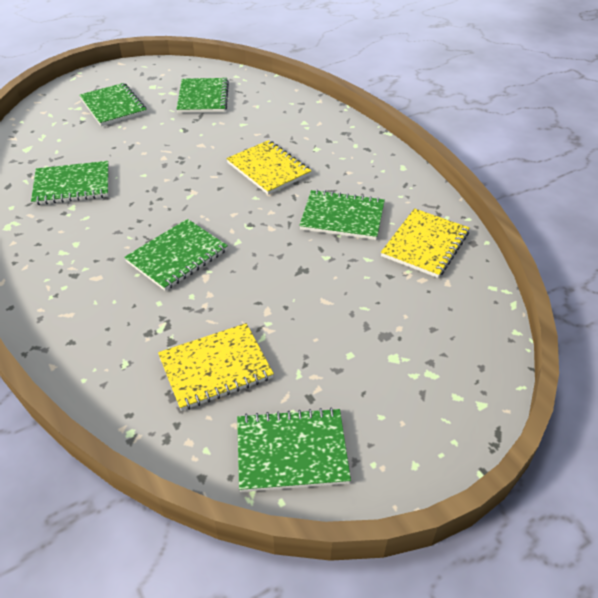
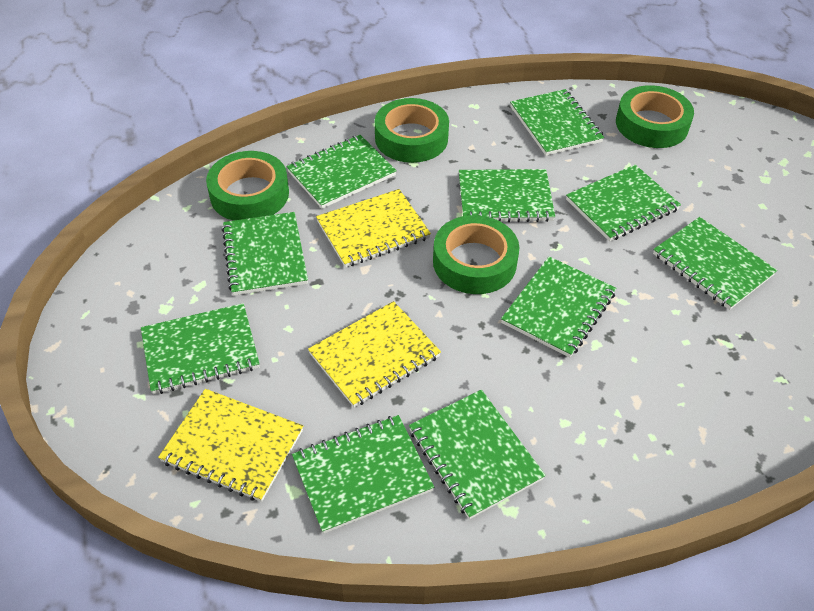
green notebook: [31,161,109,205] [80,83,147,126] [124,219,228,291] [177,78,229,113] [237,408,351,492] [299,190,385,240] = 6 -> [141,303,260,394] [222,212,308,296] [286,135,397,209] [292,415,434,534] [409,390,546,519] [459,169,555,222] [501,257,616,358] [510,89,604,156] [566,165,681,241] [653,217,777,310] = 10
green tape: none = 0 -> [206,151,289,221] [375,98,449,163] [433,215,520,294] [616,85,694,148] = 4

